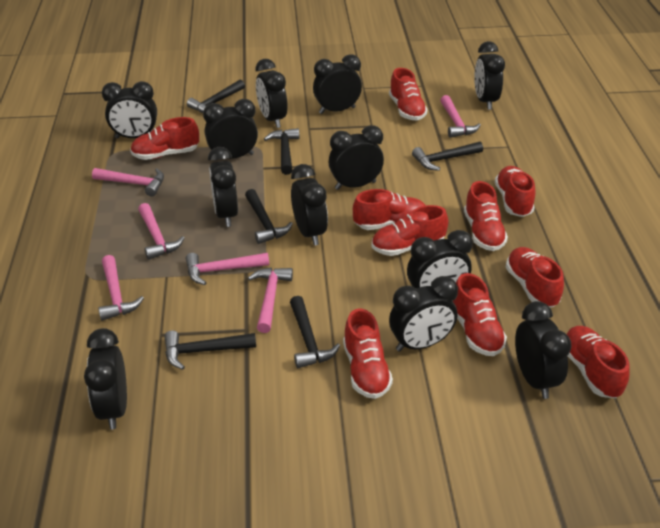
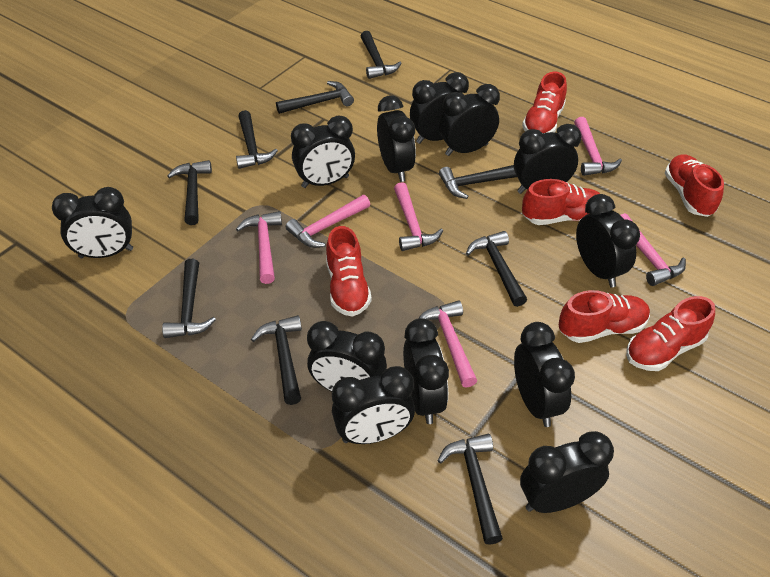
black hammer: [164,330,256,370] [187,80,245,113] [245,189,293,244] [264,128,299,175] [290,296,340,368] [412,142,483,171] = 6 -> [162,259,216,338] [167,160,212,225] [236,110,278,169] [251,315,302,405] [276,81,354,114] [360,31,402,79] [437,434,503,545] [439,165,517,199] [466,231,527,307] = 9
red shoe: [130,117,199,160] [343,309,393,399] [353,189,426,230] [372,205,449,256] [389,68,428,120] [452,273,507,356] [464,181,508,251] [495,166,535,217] [506,247,564,308] [567,326,630,398] = 10 -> [326,226,371,317] [522,71,567,133] [522,179,600,225] [559,290,650,343] [626,296,715,371] [665,154,724,217] = 6

